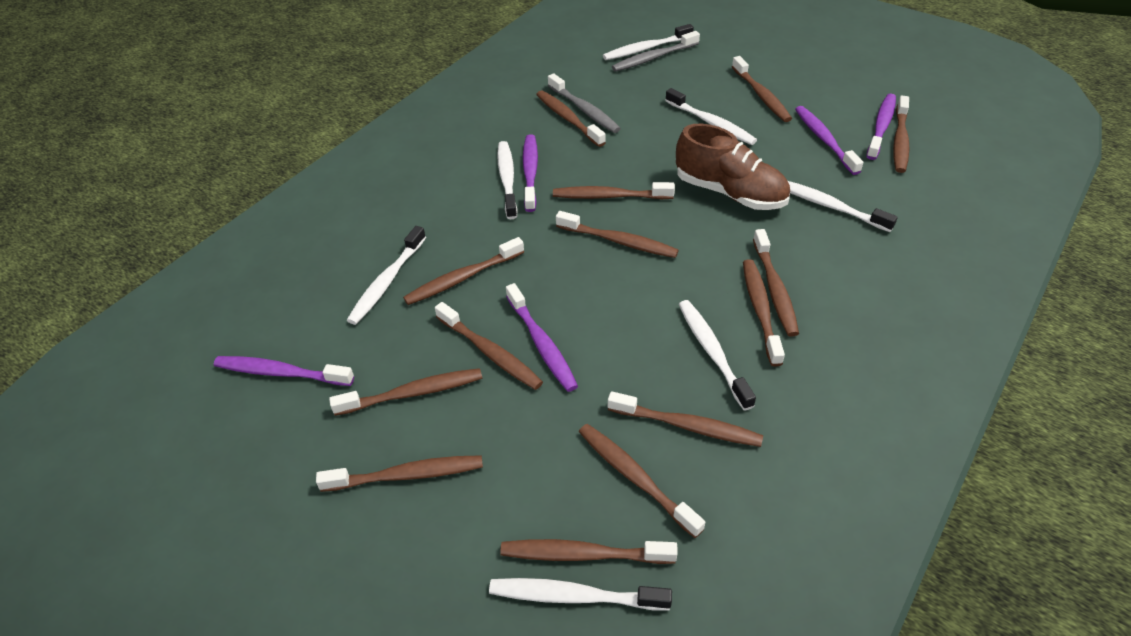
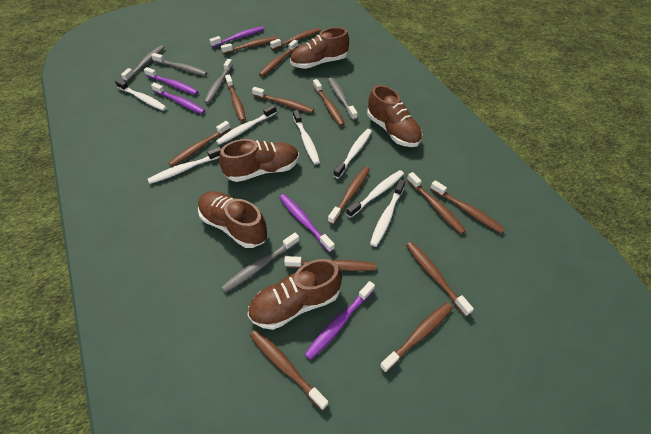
brown shoe: [676,124,790,210] = 1 -> [198,191,268,248] [219,139,299,182] [248,259,342,330] [290,27,349,69] [367,85,422,147] = 5
grey toothbrush: [548,73,621,133] [612,31,700,72] = 2 -> [121,45,164,82] [151,53,208,76] [204,59,233,104] [222,233,300,292] [328,77,358,120] = 5

